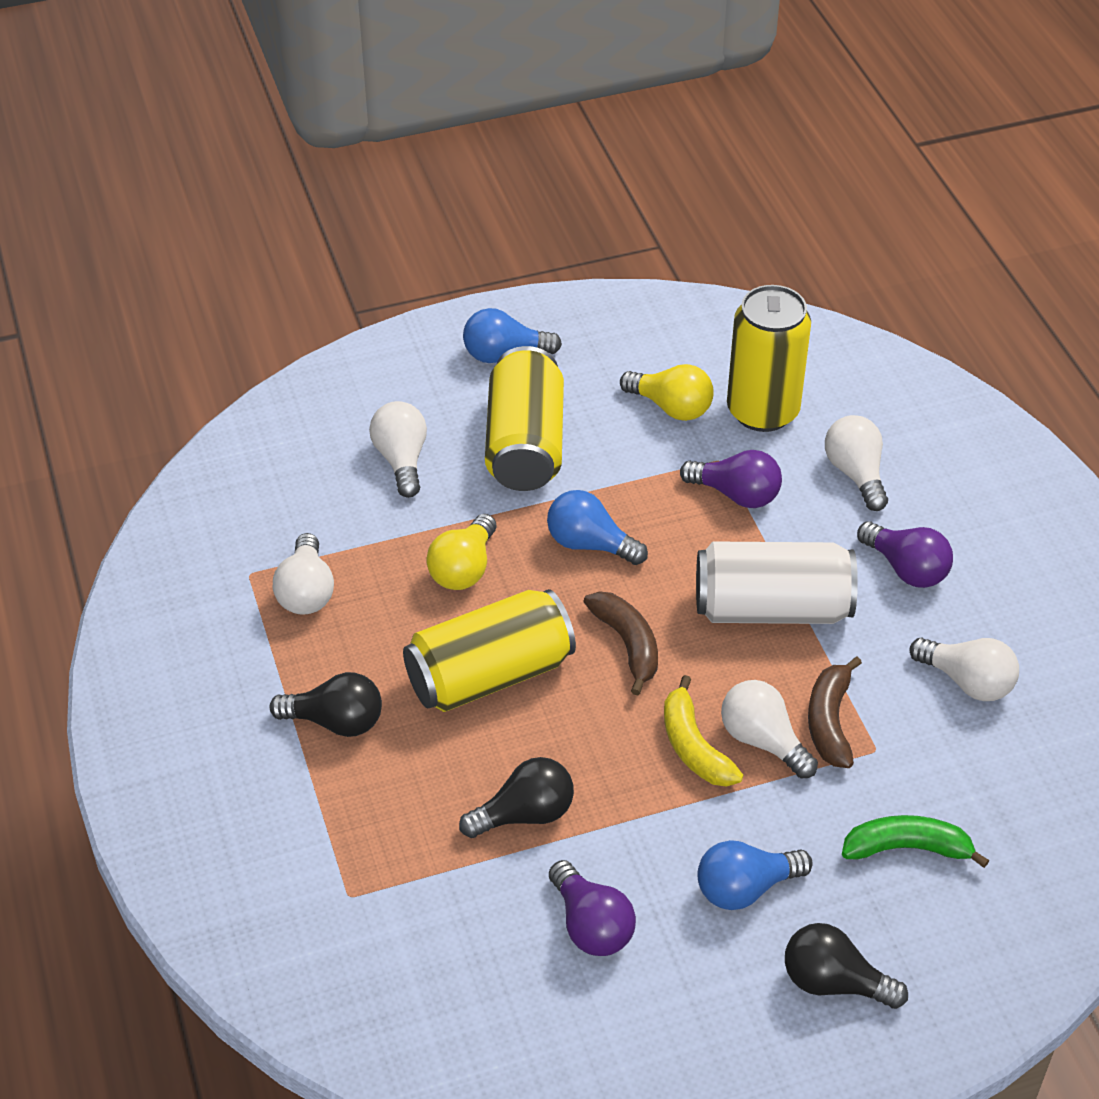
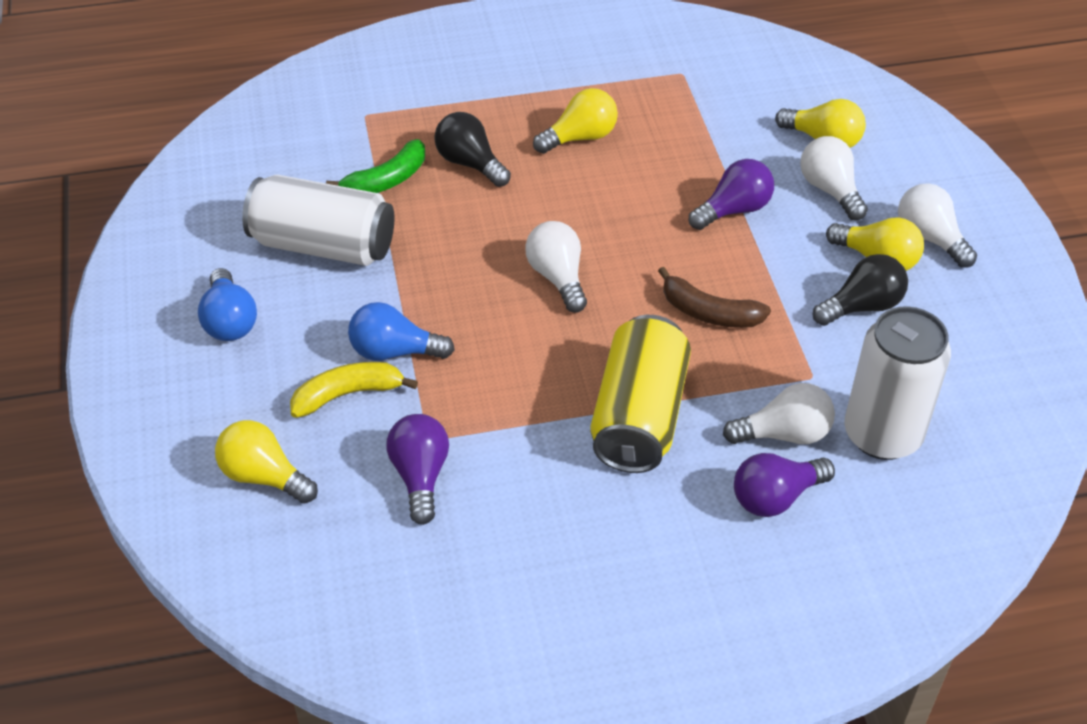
black light bulb: [270,672,382,737] [459,757,574,838] [785,923,908,1009] = 3 -> [434,112,511,187] [813,254,908,326] = 2
blue light bulb: [463,308,562,363] [547,490,648,565] [697,840,813,910] = 3 -> [198,268,257,341] [348,302,455,361] = 2
brown banana: [584,591,658,695] [808,657,862,768] = 2 -> [658,267,771,328] = 1
white can: [696,541,858,624] = 1 -> [242,175,394,266] [844,306,951,460] = 2
white light bulb: [273,533,334,615] [369,401,427,498] [721,680,818,779] [825,415,888,511] [909,638,1019,701] = 5 -> [525,221,587,313] [723,383,835,444] [800,136,868,220] [898,183,977,268] = 4
yellow can: [403,589,576,712] [485,346,564,491] [727,285,811,432] = 3 -> [590,315,691,473] = 1
yellow light bulb: [426,514,496,590] [620,364,714,421] = 2 -> [215,420,318,503] [533,88,618,154] [775,99,866,148] [826,217,924,271] = 4

